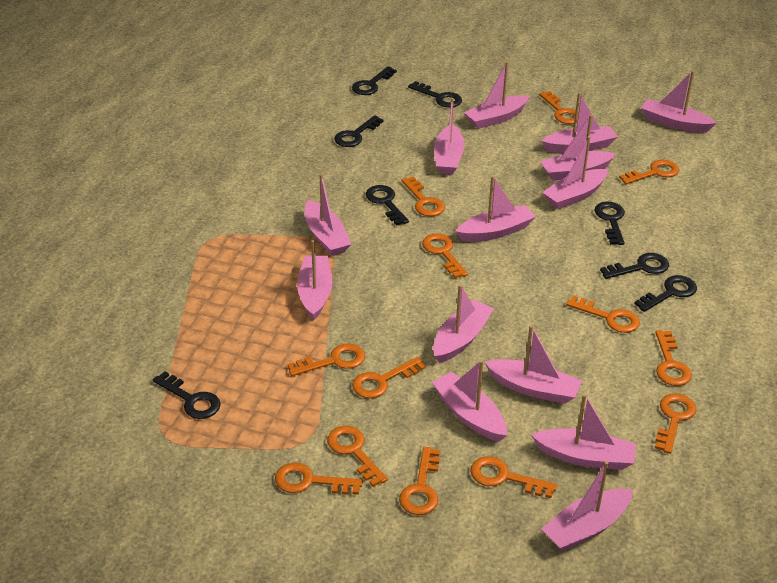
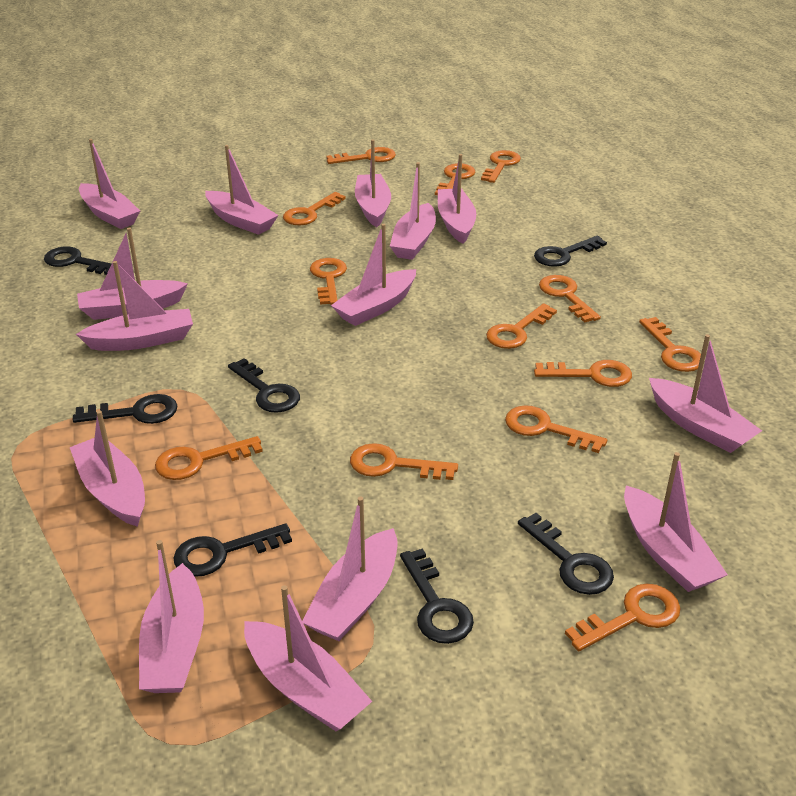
black key: [153,371,221,419] [334,115,384,147] [352,66,397,95] [366,185,409,226] [408,81,462,108] [594,202,625,245] [600,253,669,279] [634,275,697,312] = 8 -> [44,247,112,275] [73,394,177,424] [173,523,292,577] [228,358,300,413] [400,548,474,644] [518,513,614,595] [534,236,607,267] = 7

